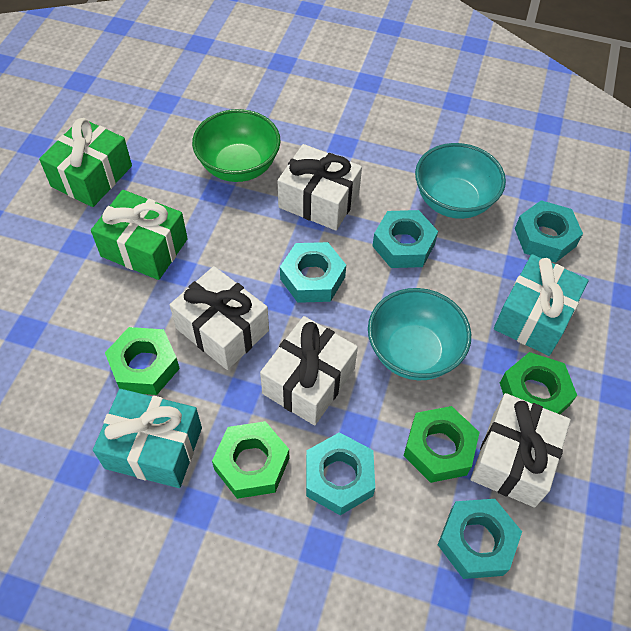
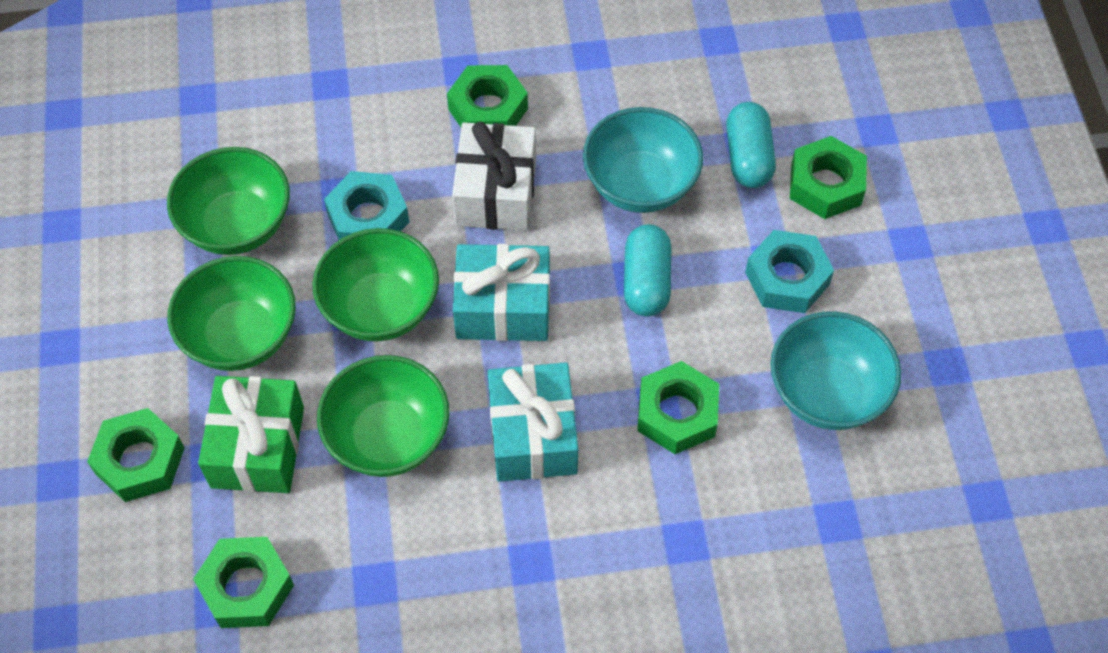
green bowl: [192,109,280,182] = 1 -> [167,147,290,255] [168,256,296,371] [312,228,439,341] [317,355,449,477] = 4
green gift: [39,118,132,207] [91,190,188,280] = 2 -> [198,376,304,493] = 1
green nut: [105,327,180,395] [212,421,289,499] [403,406,480,483] [500,352,577,414] = 4 -> [87,408,185,502] [193,537,294,628] [447,65,528,127] [637,361,719,454] [790,136,867,219] = 5
turquoise capsule: none = 0 -> [624,224,672,316] [726,102,776,188] = 2
turquoise nut: [280,242,346,303] [306,432,375,515] [372,210,438,268] [438,499,522,579] [515,200,583,263] = 5 -> [324,171,409,240] [745,230,834,313] = 2
white gift: [170,266,269,370] [260,316,358,426] [278,144,362,231] [470,393,571,507] = 4 -> [452,122,536,231] = 1

